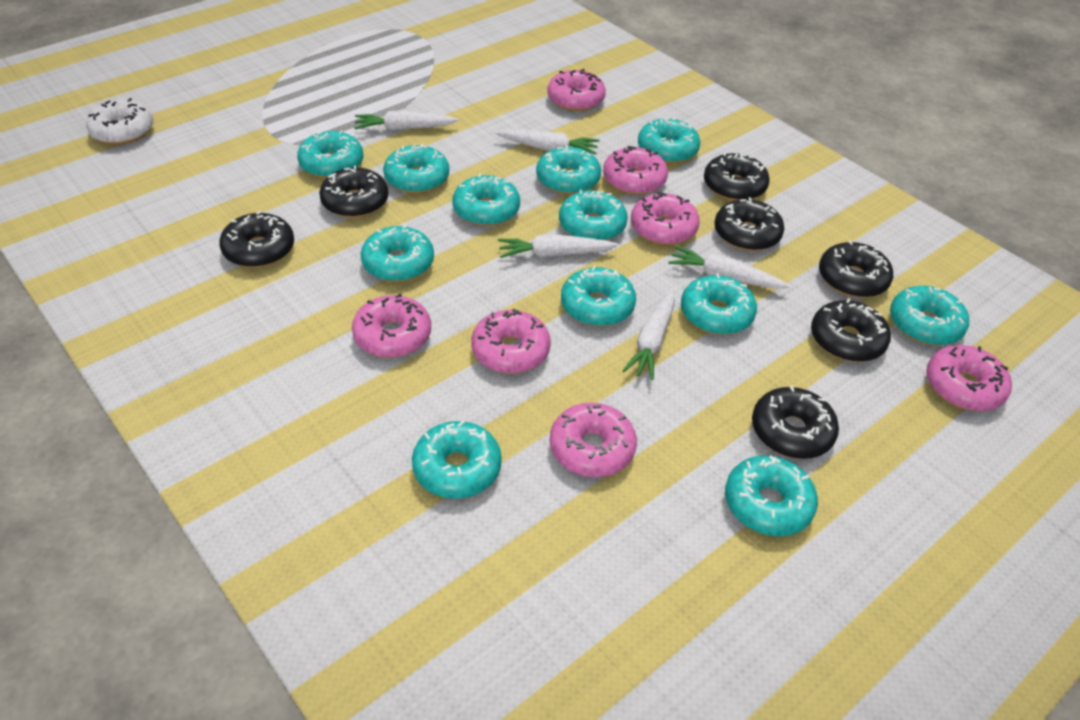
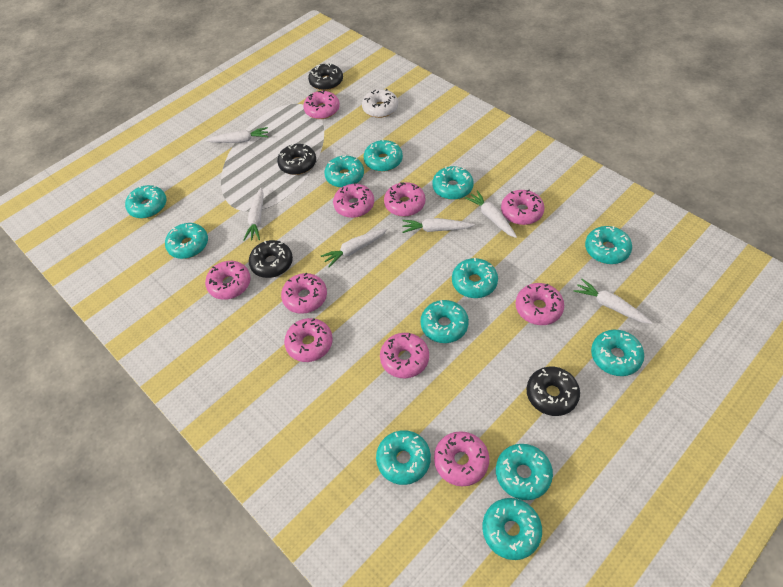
black donut: [219,211,294,268] [319,165,388,218] [704,152,770,201] [715,197,784,251] [752,385,839,459] [811,298,891,362] [819,240,893,298] = 7 -> [249,240,293,278] [277,144,316,175] [308,63,343,91] [527,367,580,416] = 4
pink donut: [352,294,431,358] [471,309,551,374] [547,69,606,111] [550,403,637,477] [603,146,668,195] [631,192,700,245] [926,345,1012,411] = 7 -> [205,261,251,300] [281,273,327,314] [284,318,333,362] [303,90,340,119] [333,183,374,218] [380,333,429,378] [384,182,425,217] [434,431,489,487] [501,190,545,225] [516,283,564,325] = 10
white carrot: [354,111,459,131] [495,129,599,155] [498,234,618,258] [622,289,675,380] [668,246,791,289] = 5 -> [206,127,268,143] [243,188,264,241] [321,228,388,267] [402,218,475,233] [465,190,517,238] [573,279,653,324] = 6

